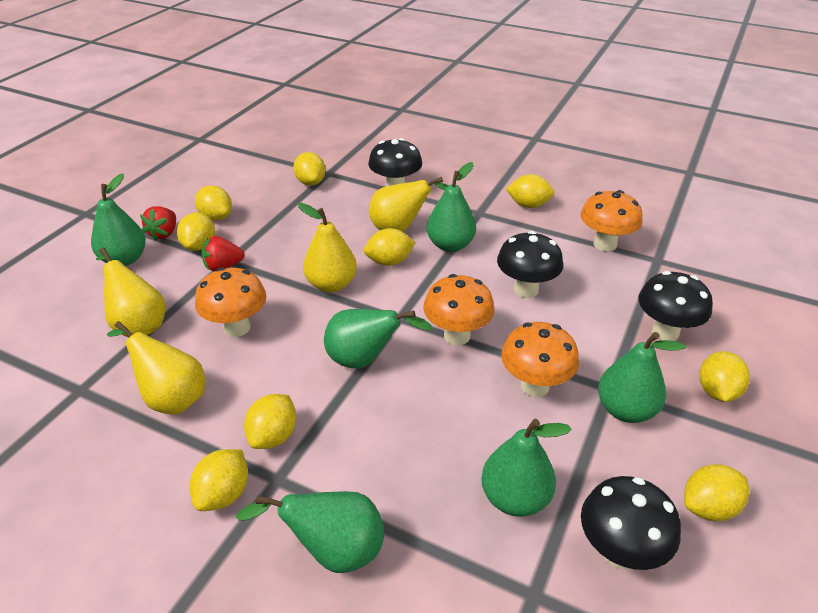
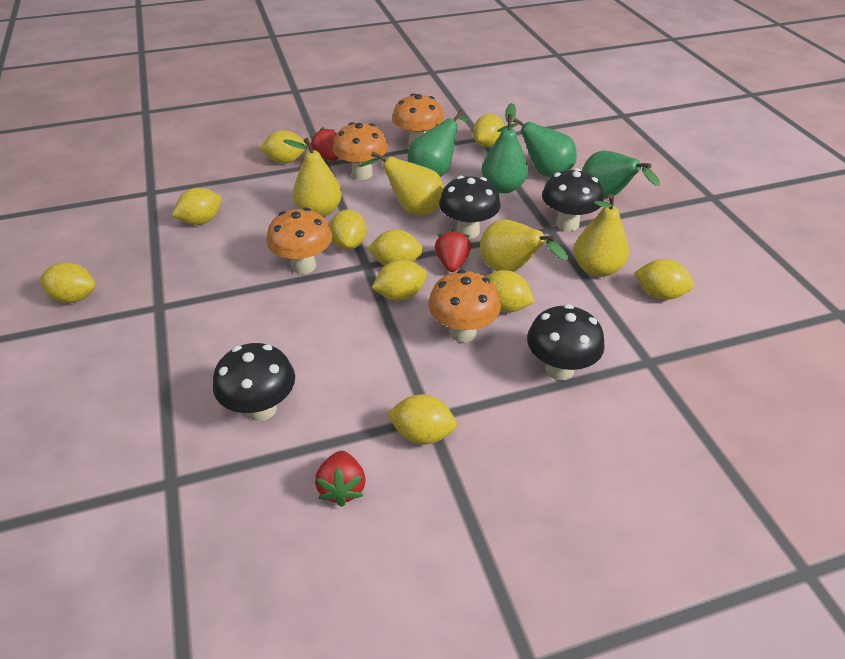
green pear: [91,174,146,266] [236,491,384,573] [324,309,433,368] [427,162,476,252] [481,419,572,517] [598,332,686,423] = 6 -> [408,110,470,177] [482,103,528,193] [497,118,577,177] [582,151,660,199] = 4
red strawberry: [140,206,176,241] [201,236,245,271] = 2 -> [310,127,339,161] [315,451,366,507] [435,229,471,272] = 3
yellow lemon: [177,212,215,251] [190,449,248,511] [195,186,232,221] [244,394,297,449] [293,152,326,186] [364,228,416,266] [506,174,554,208] [684,464,749,521] [699,351,750,402] = 9 -> [39,262,96,303] [172,188,222,225] [260,130,307,163] [329,209,367,250] [367,230,423,265] [372,260,427,301] [387,394,457,445] [473,114,504,147] [486,270,535,312] [634,259,694,300] = 10

